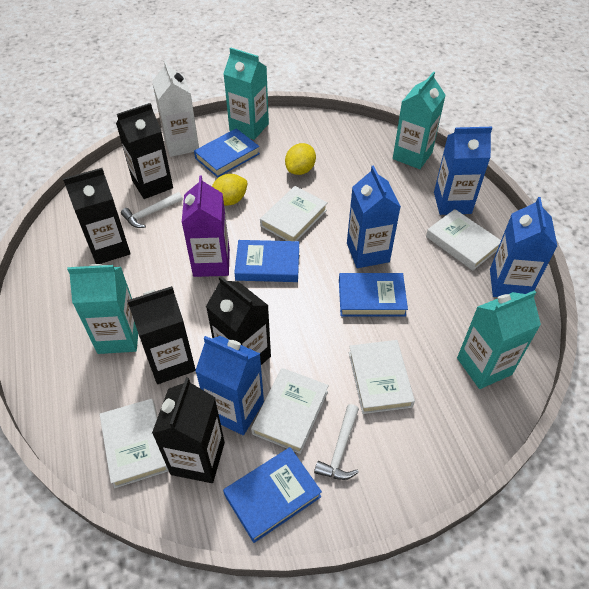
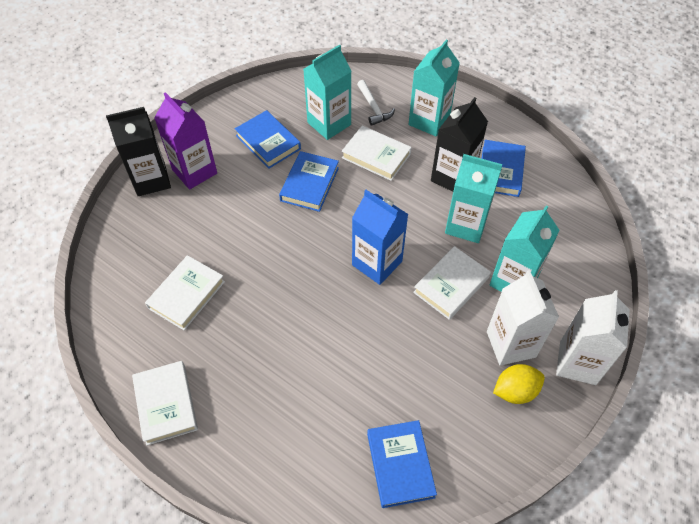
black carton: [63,168,131,264] [116,103,173,199] [127,286,196,384] [152,378,225,483] [206,276,271,365] = 5 -> [106,107,171,196] [431,97,488,192] = 2
blue carton: [195,336,264,435] [347,165,401,268] [434,127,492,215] [490,197,557,297] = 4 -> [352,190,408,285] = 1
white book: [100,399,169,488] [251,368,329,454] [260,186,328,241] [349,340,415,414] [426,209,501,270] = 5 -> [132,361,198,446] [145,255,225,330] [342,125,412,181] [413,246,491,320] = 4
white carton: [152,60,199,157] = 1 -> [487,270,559,366] [556,290,630,385] = 2
white hammer: [121,192,183,228] [314,404,359,480] = 2 -> [357,80,395,126] = 1
yellow lemon: [212,174,247,206] [285,143,316,175] = 2 -> [493,364,545,404] = 1

